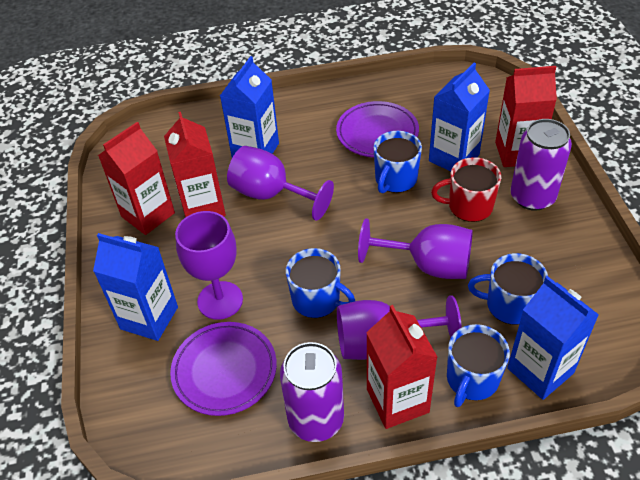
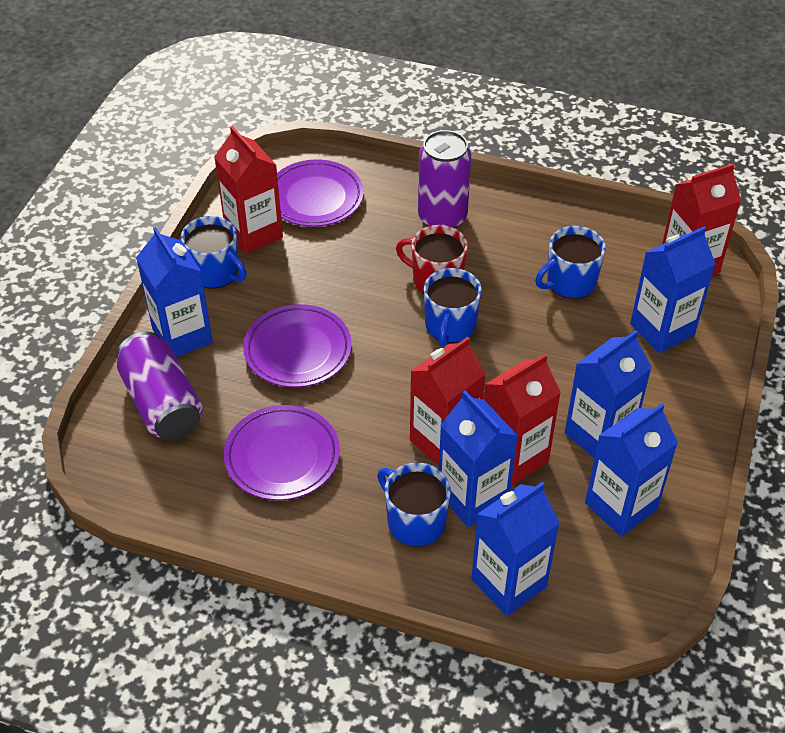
blue carton: [93,233,178,341] [220,56,279,158] [429,63,490,171] [507,276,599,400] = 4 -> [136,227,213,357] [439,391,518,527] [471,482,560,616] [565,330,652,458] [585,403,678,537] [630,226,715,353] = 6
purple goblet: [175,211,243,320] [227,146,334,221] [337,295,462,360] [358,218,473,279] = 4 -> none = 0
purple plate: [170,322,277,416] [336,101,419,158] = 2 -> [224,405,340,500] [243,304,352,387] [277,159,364,227] = 3

